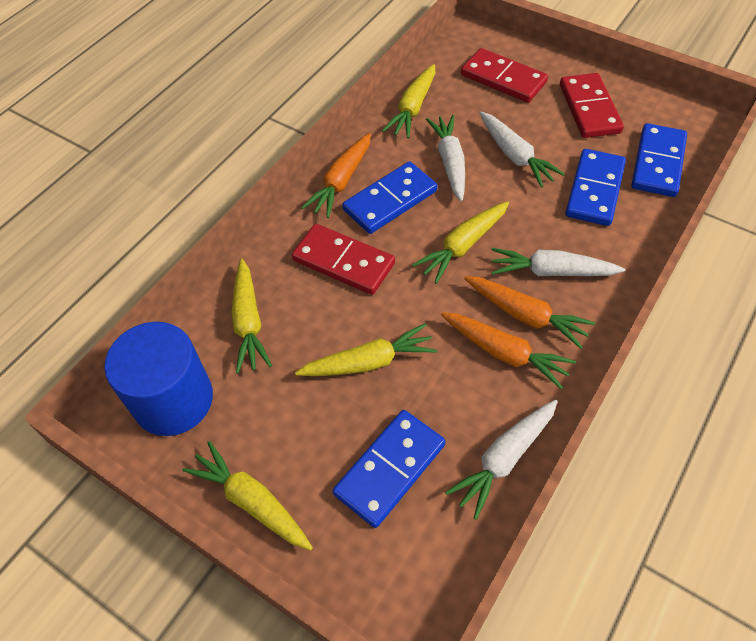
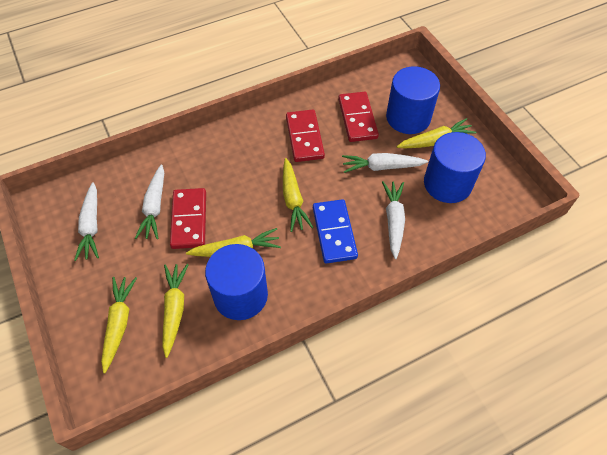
blue cylinder: [104,322,213,436] = 1 -> [205,244,268,320] [386,66,440,134] [424,132,486,203] = 3
blue domino: [333,410,446,528] [342,161,437,234] [565,149,626,226] [631,123,687,197] = 4 -> [313,199,358,263] = 1
orange carrot: [301,133,371,218] [441,312,576,389] [464,276,595,349] = 3 -> none = 0

